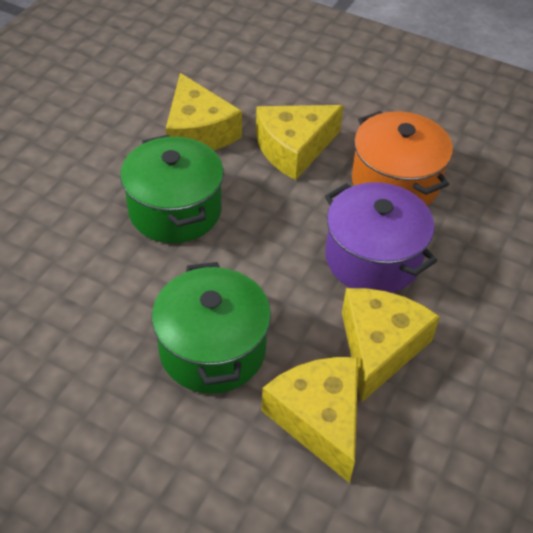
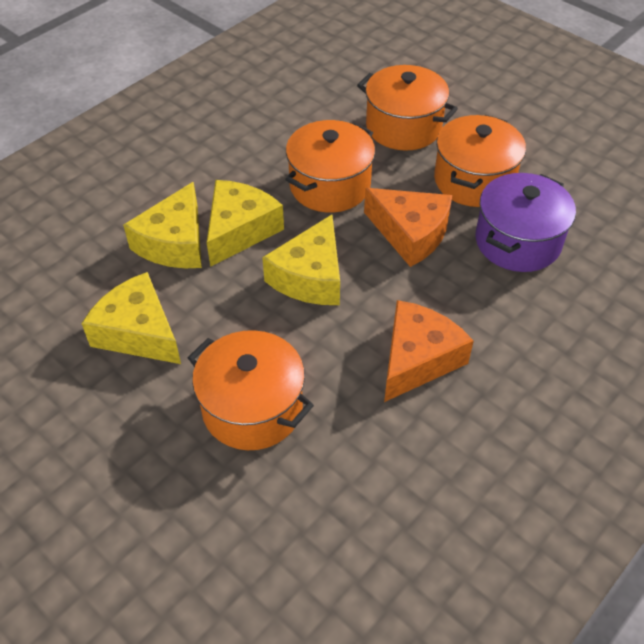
green pot: [120,135,224,243] [152,262,271,394] = 2 -> none = 0
orange cheese: none = 0 -> [364,188,452,267] [384,300,474,402] = 2
orange pot: [352,111,453,206] = 1 -> [188,330,314,450] [285,120,375,213] [357,65,458,151] [434,115,526,207] = 4

